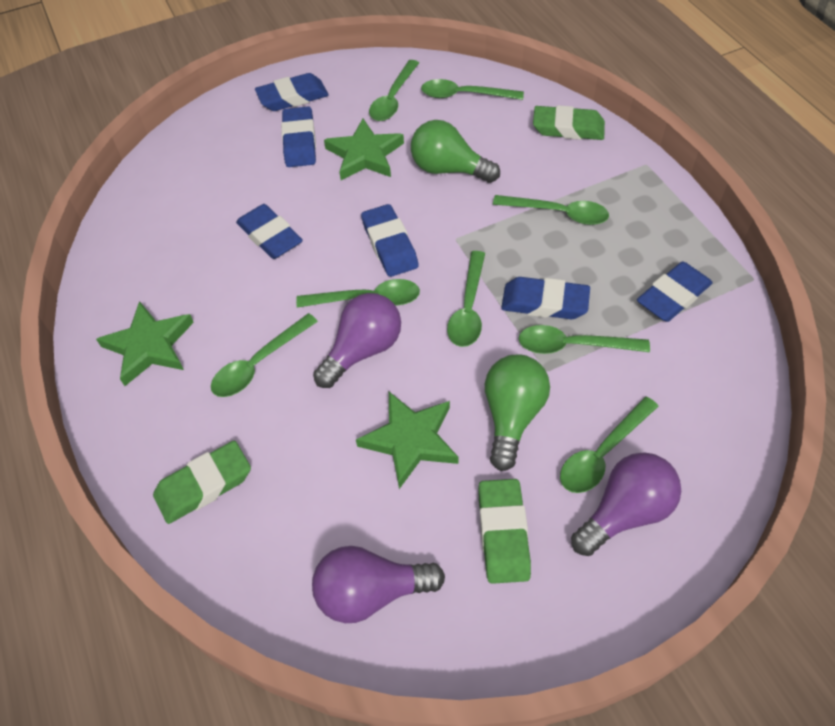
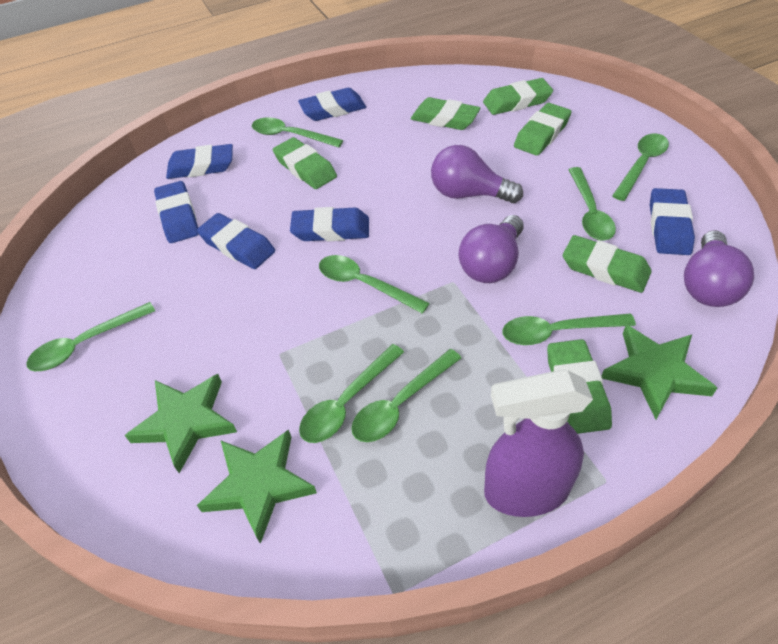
green eraser: [153,441,251,524] [478,479,531,584] [533,105,605,140] = 3 -> [273,137,337,189] [411,97,480,130] [483,78,553,115] [514,103,571,156] [547,339,612,434] [563,235,651,293] = 6
green light bulb: [411,120,500,183] [485,354,550,471] = 2 -> none = 0
purple spray bottle: none = 0 -> [484,369,593,517] = 1

